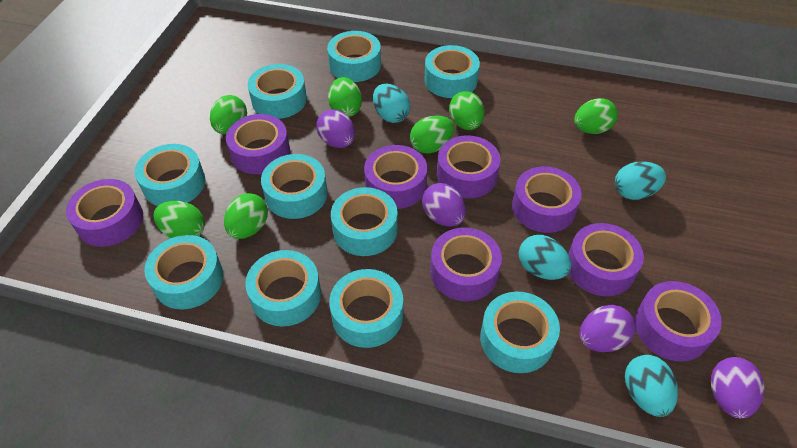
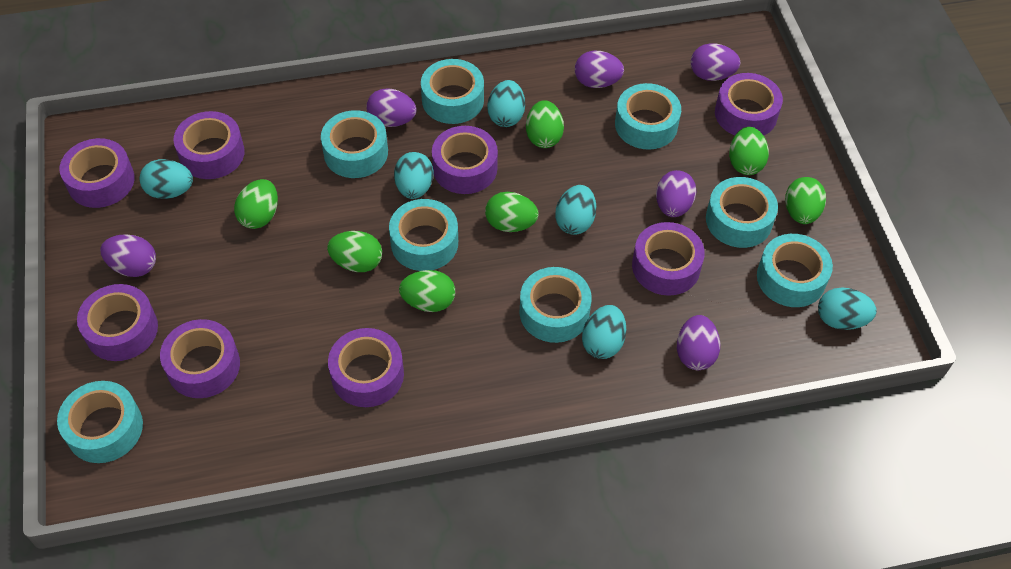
purple egg: [316,110,355,148] [422,183,466,227] [579,305,636,352] [711,357,765,418] = 4 -> [100,234,156,277] [366,88,417,127] [575,51,624,88] [656,170,697,217] [677,315,720,370] [690,43,740,81] = 6
turquoise egg: [373,84,410,123] [519,235,571,280] [615,161,666,200] [625,355,678,417] = 4 -> [139,159,193,199] [394,152,434,199] [487,80,525,127] [555,185,596,235] [582,305,626,359] [818,288,877,330] = 6
turquoise tape: [135,144,205,206] [144,235,223,309] [245,250,321,326] [248,64,307,119] [261,154,328,219] [327,31,381,82] [329,269,403,348] [331,187,398,256] [424,45,480,98] [480,292,560,373] = 10 -> [57,381,143,463] [321,110,388,178] [389,199,458,271] [421,59,484,124] [520,267,592,343] [615,83,681,150] [706,177,778,248] [757,234,833,307] = 8

